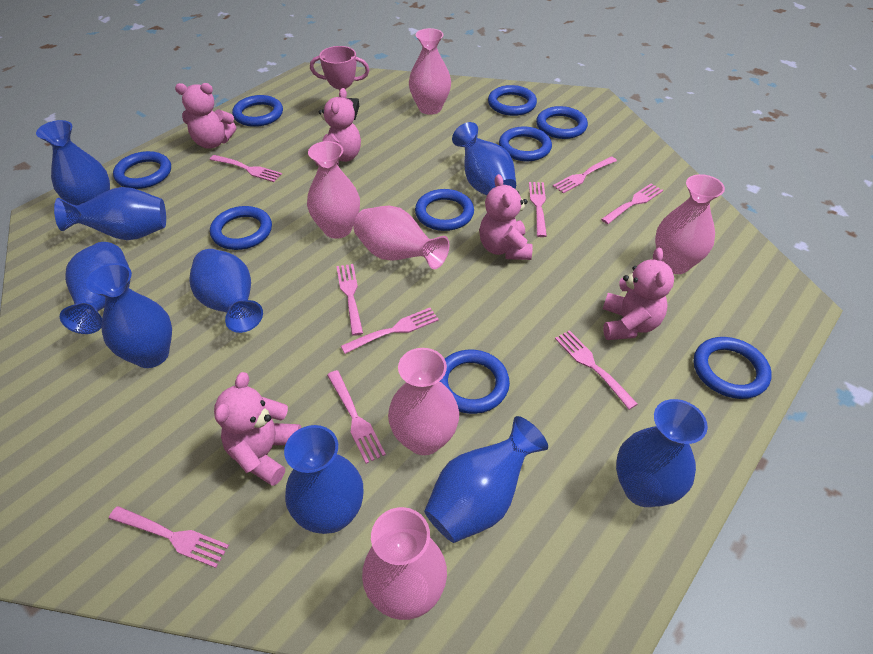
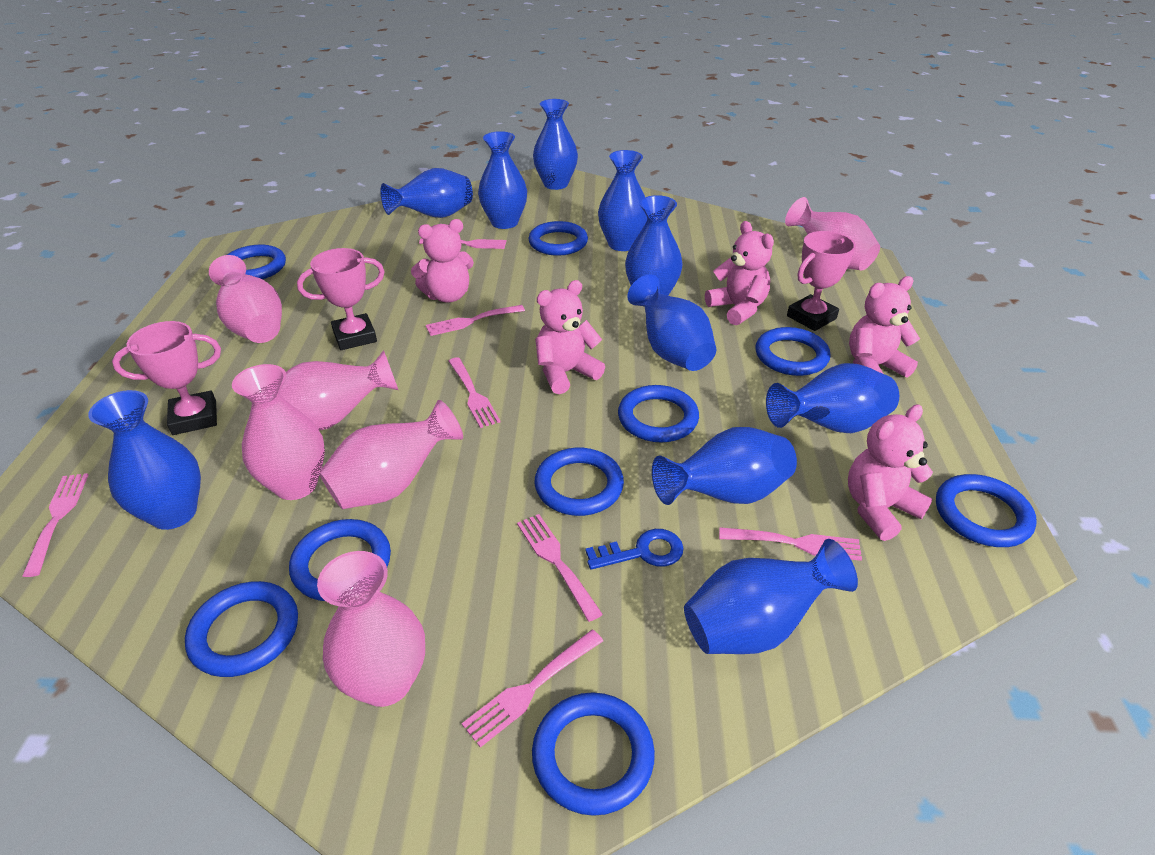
blue key: none = 0 -> [585,529,684,570] = 1
blue vase: [36,120,110,205] [54,187,166,240] [60,242,130,334] [86,263,172,368] [189,249,263,333] [284,425,363,534] [424,416,548,543] [452,122,516,196] [616,399,708,507] = 9 -> [88,390,201,530] [380,168,473,218] [478,131,527,229] [533,99,578,190] [598,150,647,251] [625,195,683,296] [627,274,716,371] [652,427,797,505] [684,539,858,654] [766,363,899,433] = 10
pink fork: [109,506,229,568] [210,155,282,182] [327,370,386,464] [336,264,363,336] [341,308,439,354] [529,182,547,237] [553,157,617,194] [555,330,638,410] [601,184,663,224] = 9 -> [22,473,88,577] [419,238,506,249] [426,305,525,336] [449,357,500,428] [462,630,603,748] [517,514,603,622] [719,527,862,561] = 7
pink trophy: [310,46,369,120] = 1 -> [112,321,221,435] [297,248,385,350] [787,231,856,331] = 3

